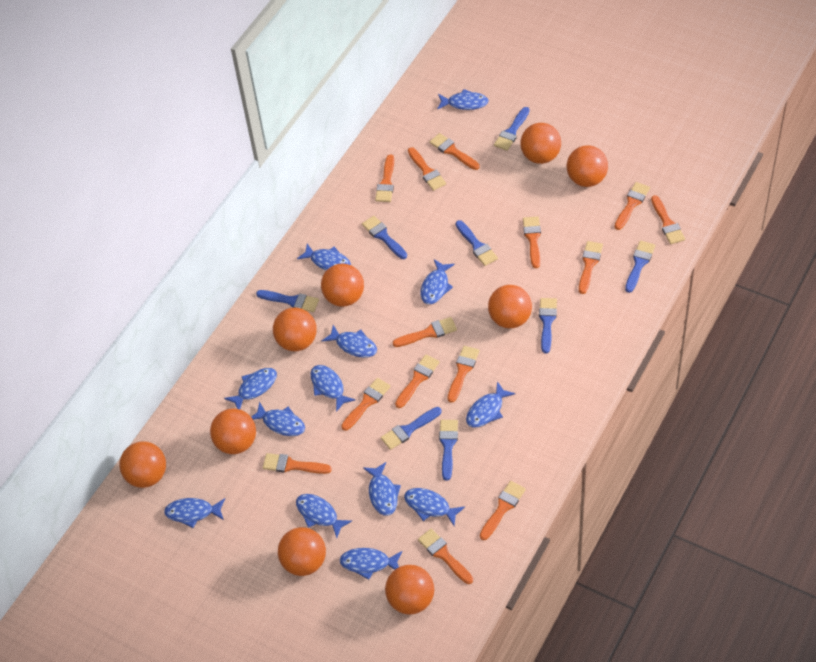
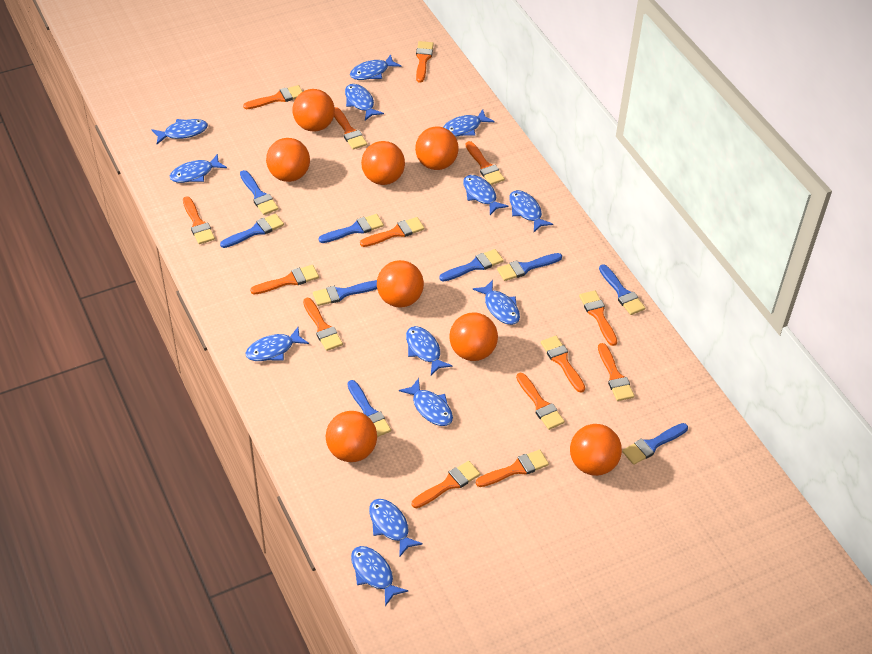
blue brush: [256,290,319,312] [362,216,407,259] [381,407,442,450] [439,420,458,481] [456,220,498,266] [494,107,529,151] [539,298,557,353] [625,241,655,293] = 8 -> [220,214,284,248] [240,170,279,215] [313,280,377,306] [318,214,384,243] [347,380,391,437] [439,249,504,282] [497,253,562,281] [599,264,645,315] [622,423,688,465] = 9
orange ball: [119,441,166,488] [210,409,256,454] [273,307,317,351] [278,527,326,576] [321,263,364,307] [385,565,434,615] [488,285,532,328] [520,123,561,164] [567,145,608,187] = 9 -> [266,138,310,182] [293,89,335,132] [326,411,377,462] [361,141,405,185] [377,260,424,308] [415,126,459,170] [449,312,498,361] [570,424,622,476] = 8

